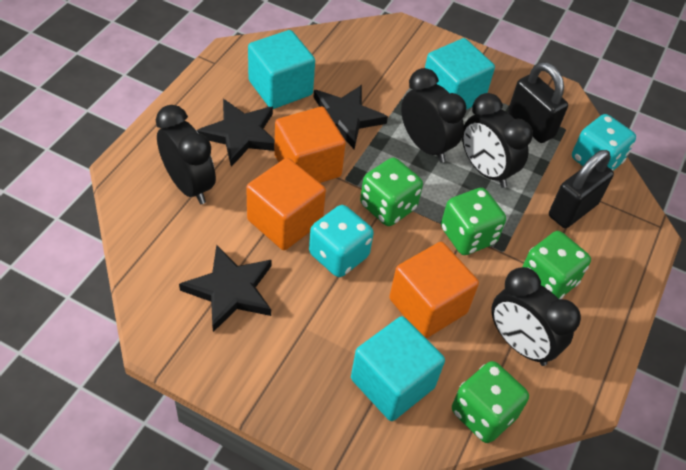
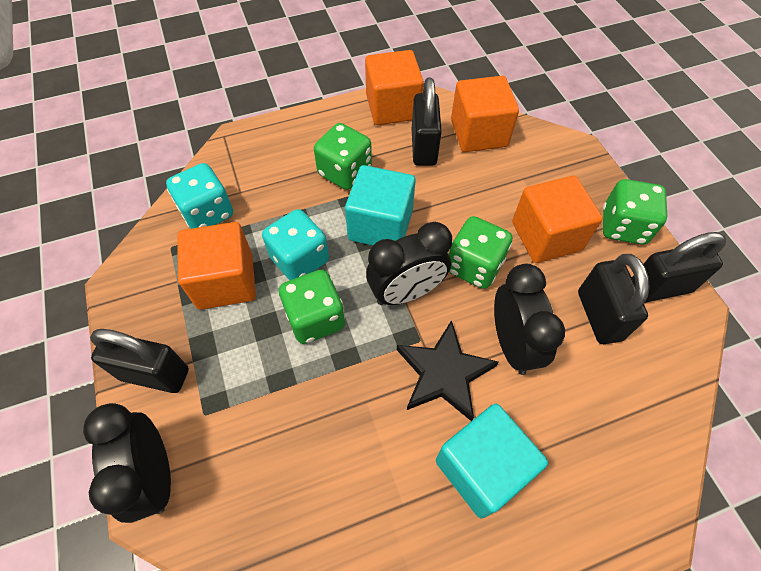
black clock: [156,105,216,204] [401,68,466,163] [462,93,533,188] [491,267,581,366] = 4 -> [83,403,171,523] [366,222,452,305] [494,263,565,375] = 3
black padlock: [508,62,568,143] [549,150,614,228] = 2 -> [90,329,189,393] [412,77,442,166] [578,254,650,344] [632,232,726,303] = 4
black star: [179,245,271,332] [196,99,275,167] [314,85,388,149] = 3 -> [397,320,499,421] = 1
orange cube: [246,158,326,250] [274,107,346,183] [389,242,479,338] = 3 -> [178,222,256,310] [365,50,424,125] [451,76,519,152] [512,176,603,263] = 4
turquoise cube: [248,30,315,109] [351,316,445,421] [425,38,495,110] = 3 -> [345,165,416,246] [436,404,548,518] = 2

